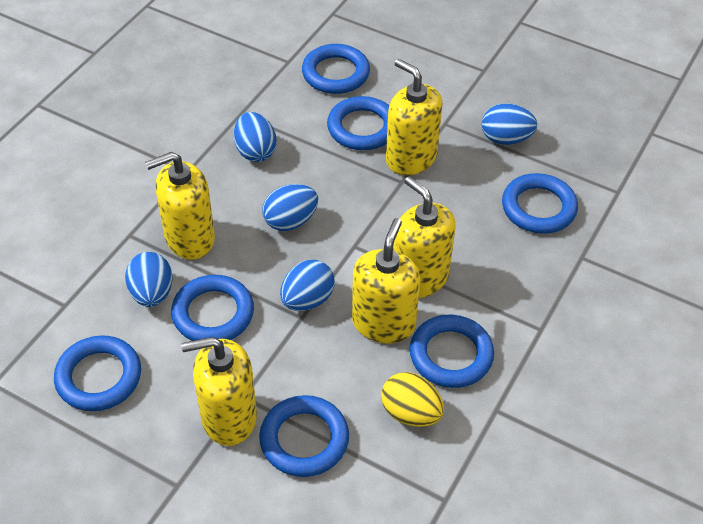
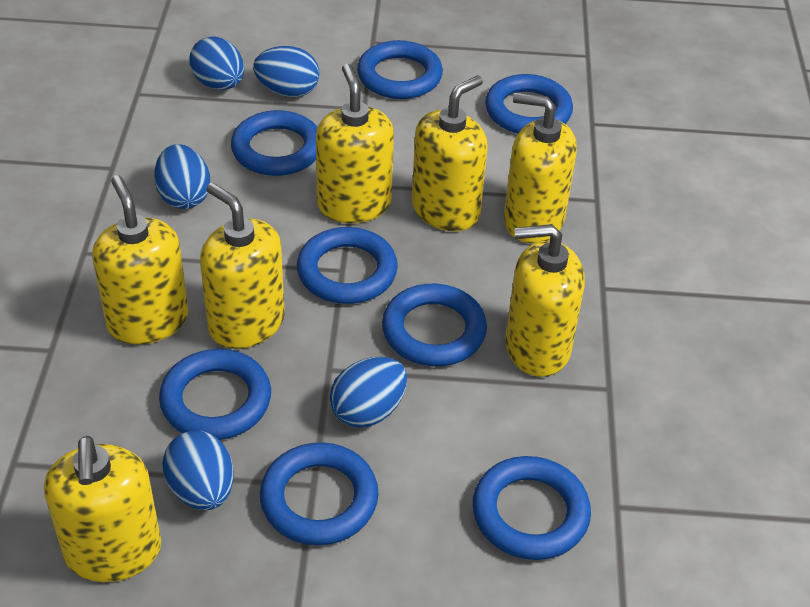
blue ring: [54,335,141,411] [171,275,254,341] [259,395,349,477] [302,44,370,94] [327,96,389,150] [410,315,494,388] [502,173,578,234] = 7 -> [159,349,271,440] [231,110,317,176] [260,442,378,545] [297,227,398,304] [357,40,443,99] [382,284,487,366] [472,456,591,560] [485,74,573,134] = 8
yellow egg: [381,372,444,427] = 1 -> none = 0
yellow soap dispenser: [145,152,215,260] [181,337,257,446] [352,218,421,344] [386,59,443,175] [393,176,456,298] = 5 -> [44,436,161,582] [92,175,188,344] [200,183,285,349] [316,64,394,223] [412,75,488,231] [504,92,577,243] [505,224,585,377] = 7

